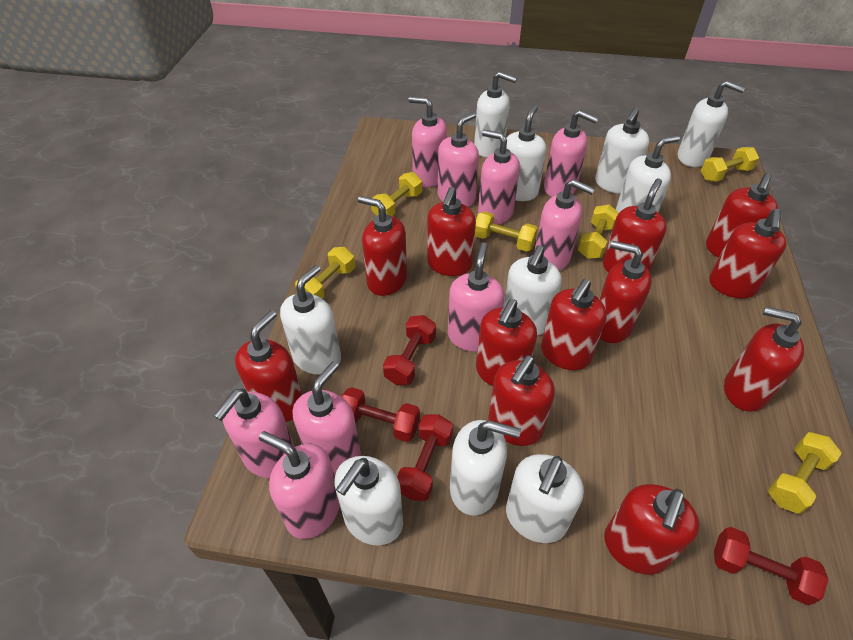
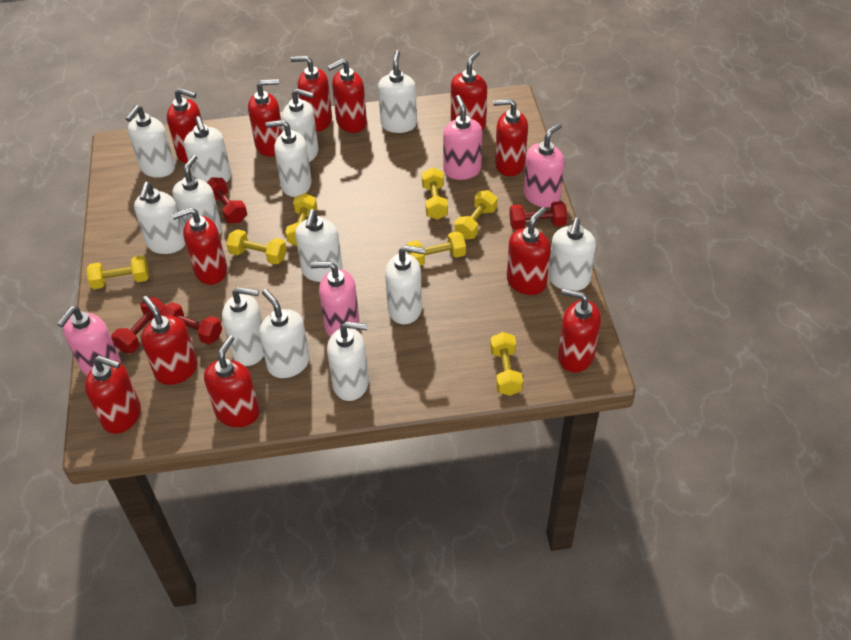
pink soap dispenser: [214,389,295,478] [259,431,340,539] [293,361,361,476] [409,96,447,187] [438,112,479,207] [448,242,504,352] [478,130,520,225] [535,179,595,271] [544,110,599,197] = 9 -> [57,306,121,375] [310,261,359,337] [443,95,482,180] [524,123,565,207] = 4
white soap dispenser: [280,265,341,375] [335,456,403,545] [450,420,521,516] [474,71,517,158] [503,245,562,335] [506,105,547,201] [506,454,584,543] [595,107,650,194] [616,135,680,212] [678,81,745,167] = 10 -> [126,105,175,178] [134,182,185,254] [172,155,222,235] [184,116,231,183] [222,287,264,366] [259,289,310,378] [266,120,312,197] [282,89,318,162] [295,209,343,282] [327,321,369,401] [378,50,417,133] [385,245,425,324] [548,218,596,291] = 13
yellow dumbbell: [295,247,355,299] [371,172,422,216] [475,211,538,252] [578,205,619,259] [701,147,759,182] [768,432,841,514] = 6 -> [86,256,149,289] [226,229,287,265] [285,193,317,246] [407,231,466,266] [422,168,448,220] [455,190,498,239] [490,332,523,396] = 7

